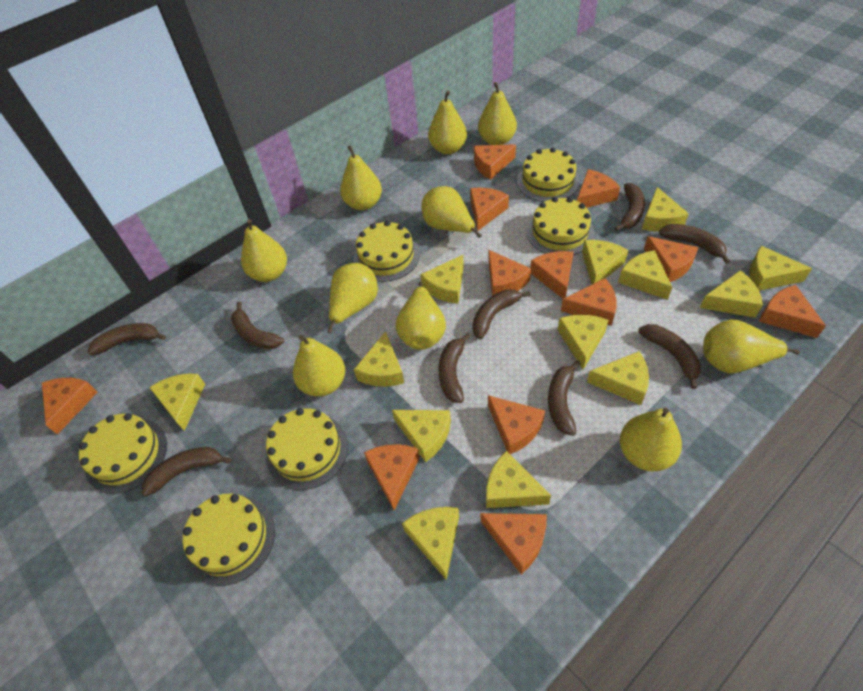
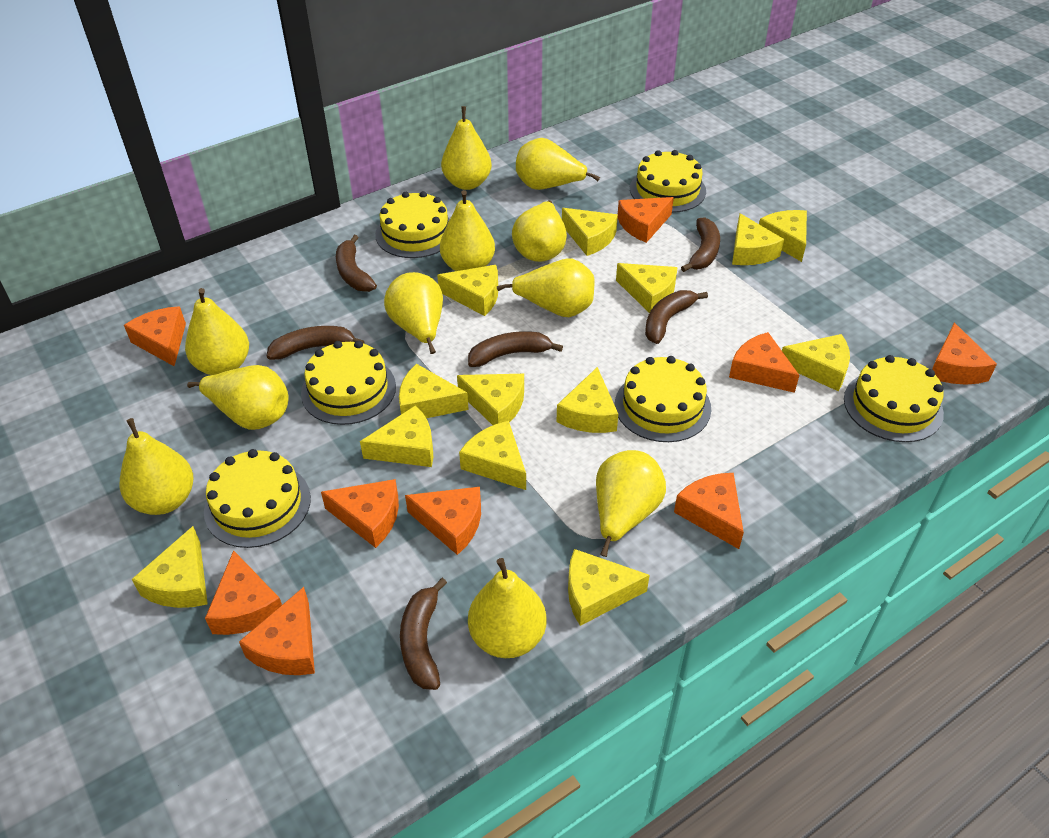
brown banana: [88,323,166,355] [142,447,232,497] [231,302,284,349] [438,333,471,403] [472,289,530,339] [548,360,581,436] [615,183,645,231] [638,324,701,389] [659,224,730,264] = 9 -> [267,326,365,360] [336,235,377,292] [400,578,447,690] [468,331,563,367] [645,290,708,344] [681,217,720,272] = 6
orange cheese: [42,378,97,435] [364,444,420,510] [470,188,509,231] [474,144,516,180] [481,513,547,574] [488,250,531,296] [488,395,545,454] [530,251,574,299] [561,278,617,326] [577,169,620,208] [644,236,699,282] [759,285,826,338] = 12 -> [124,306,186,366] [205,550,282,635] [239,587,315,675] [321,479,399,548] [405,487,481,555] [618,197,674,243] [674,473,744,549] [729,332,800,393] [932,323,997,384] = 9
yellow pear: [241,219,287,282] [293,335,345,397] [327,263,378,334] [340,145,382,210] [396,282,446,350] [421,186,482,238] [428,91,467,154] [478,82,517,145] [620,408,682,472] [703,319,800,373] = 10 -> [120,418,193,515] [185,288,249,375] [187,365,289,430] [384,272,443,354] [440,190,495,271] [441,106,492,190] [468,558,546,658] [497,259,594,317] [512,200,567,262] [516,138,600,190] [596,450,666,557] = 11

